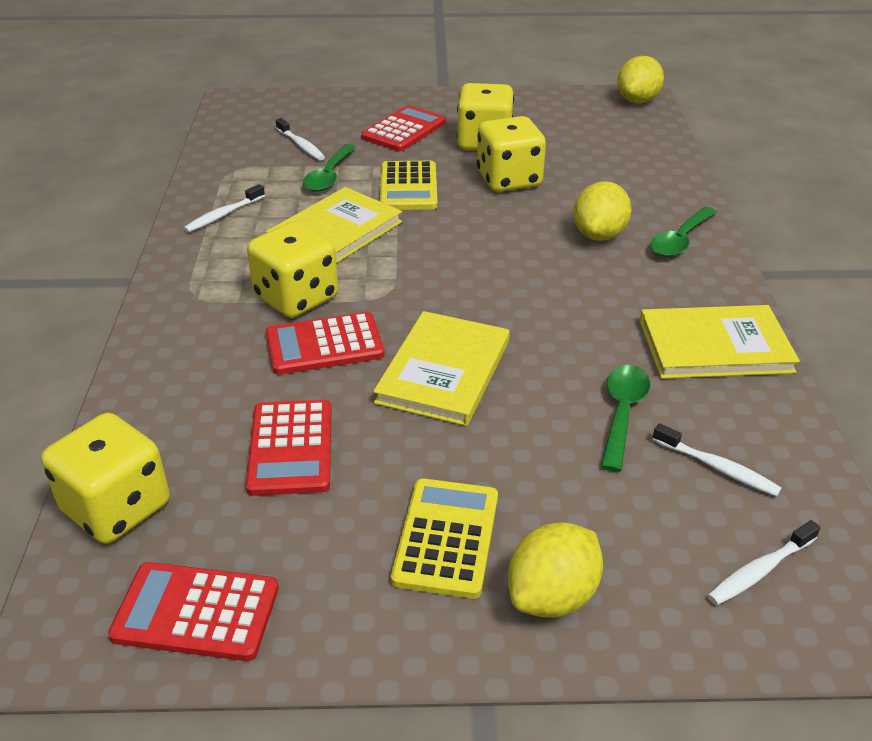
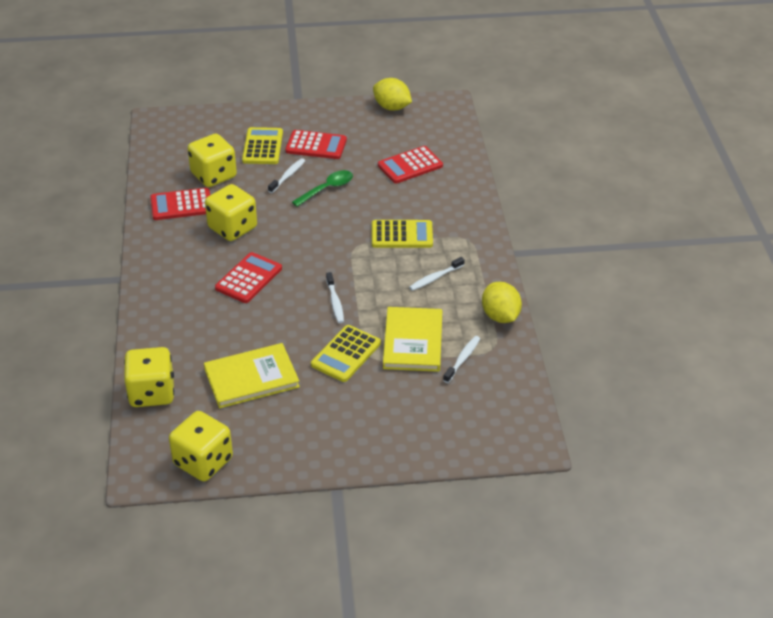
green spoon: [303,144,356,192] [600,365,650,472] [650,207,717,257] = 3 -> [292,170,353,207] = 1
yellow book: [266,187,402,263] [373,311,510,426] [640,305,800,379] = 3 -> [204,343,300,408] [383,307,442,372] = 2
yellow calculator: [380,161,437,210] [391,478,498,599] = 2 -> [242,127,283,164] [311,325,381,382] [372,220,433,248] = 3
yellow lemon: [508,522,603,617] [574,181,631,241] [617,56,664,103] = 3 -> [373,78,412,111] [482,282,522,323] = 2

